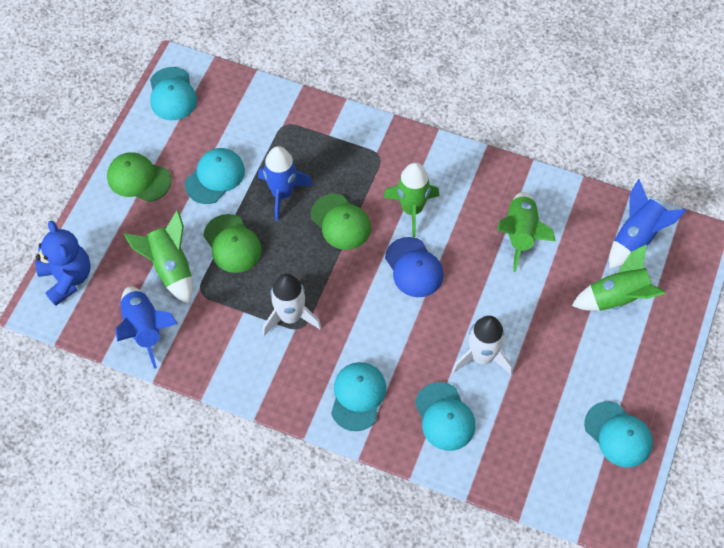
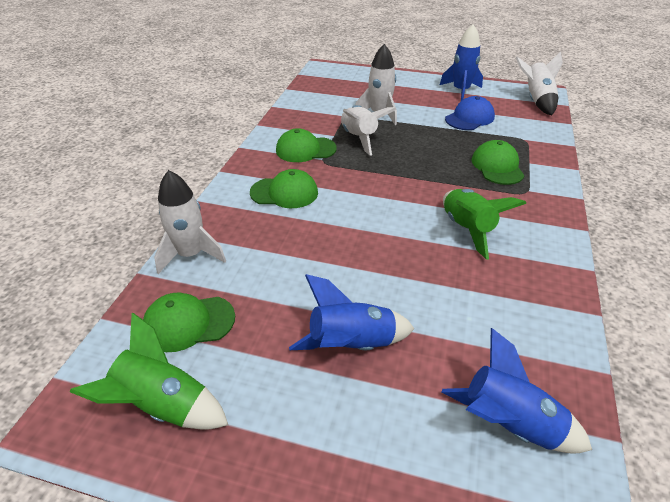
blue teddy bear: [35,220,91,306] = 1 -> none = 0
green cap: [107,152,171,202] [203,214,262,273] [311,194,371,250] = 3 -> [143,293,235,352] [250,169,318,208] [276,128,337,162] [472,140,525,185] = 4
green rocket: [124,210,193,304] [383,162,439,238] [497,192,556,272] [572,244,665,311] = 4 -> [70,313,228,430] [443,189,527,260] = 2
turquoise cap: [150,67,197,120] [185,148,245,204] [331,362,386,431] [415,382,476,451] [584,401,653,468] = 5 -> none = 0
white rocket: [262,274,322,336] [452,316,513,375] = 2 -> [154,170,226,274] [341,105,397,156] [356,44,397,125] [516,51,563,115] = 4

